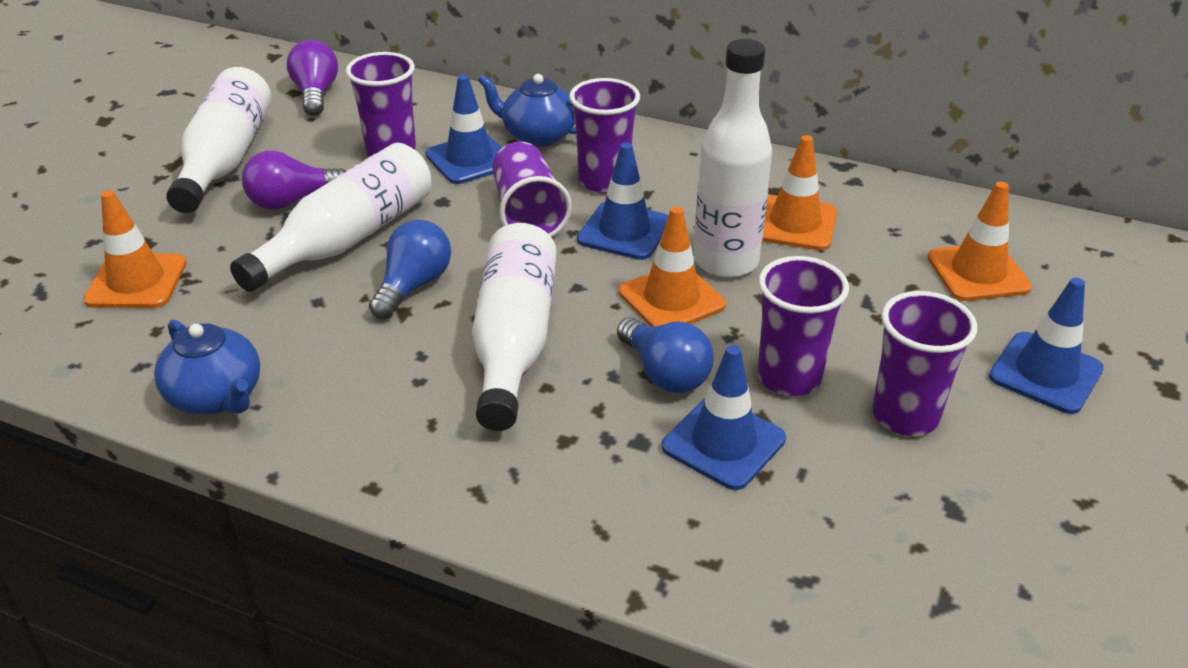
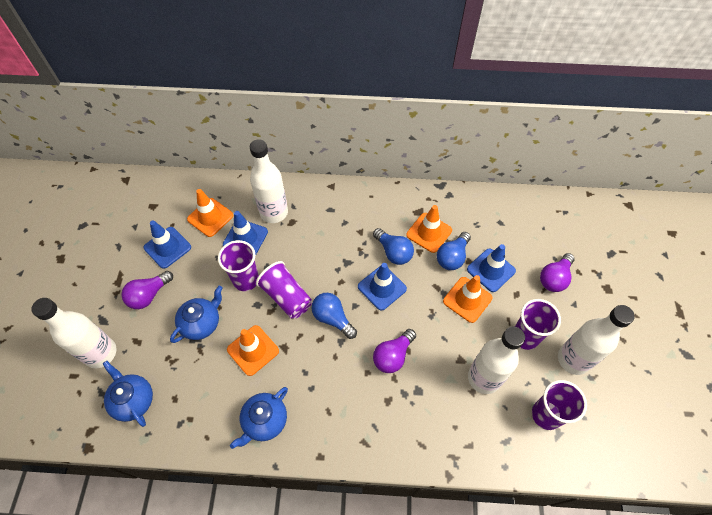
blue light bulb: [369,220,451,319] [617,317,714,393] = 2 -> [311,293,357,339] [373,228,414,265] [437,232,471,270] = 3
blue teapot: [154,320,260,415] [478,74,576,147] = 2 -> [102,361,153,427] [170,286,223,343] [230,387,288,449] = 3
purple cup: [346,52,416,157] [492,141,572,237] [569,78,640,194] [758,256,849,396] [872,291,977,436] = 5 -> [218,240,259,291] [256,261,312,319] [515,299,561,350] [532,380,587,430] = 4
purple light bulb: [242,151,345,209] [287,40,338,116] = 2 -> [121,271,173,309] [373,329,416,373] [540,253,575,292] = 3

